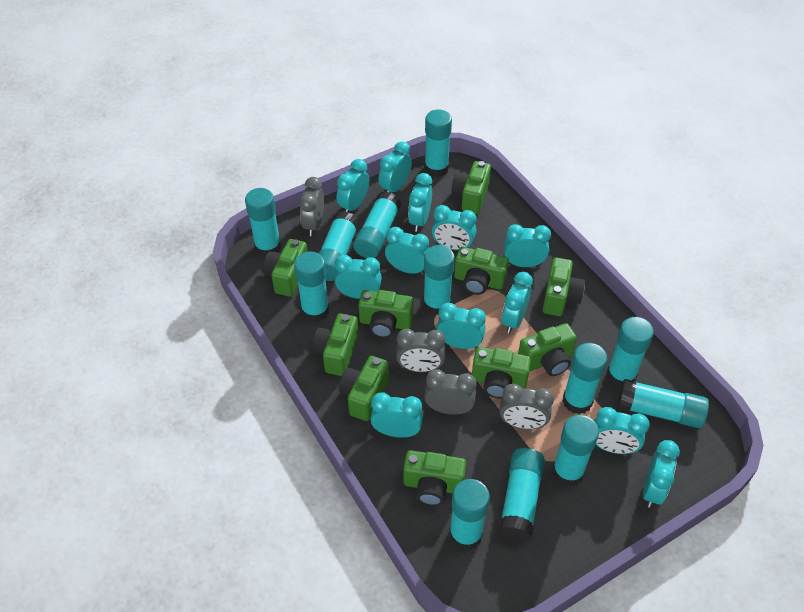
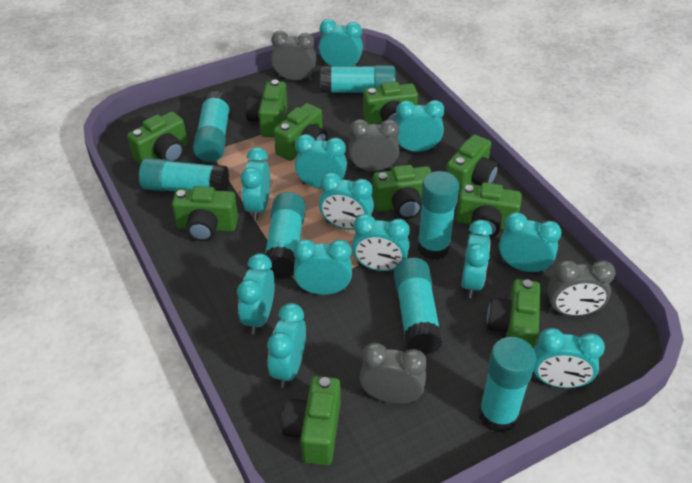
turquoise glue stick: [245,188,281,257] [294,252,329,322] [318,211,359,281] [353,191,401,258] [423,245,454,315] [424,109,452,177] [449,479,490,550] [498,448,545,543] [552,415,599,487] [563,343,607,414] [607,317,654,387] [618,379,709,428] = 12 -> [139,158,229,191] [193,91,231,162] [265,192,306,279] [321,65,396,93] [394,258,443,355] [417,171,459,260] [479,337,536,433] = 7

